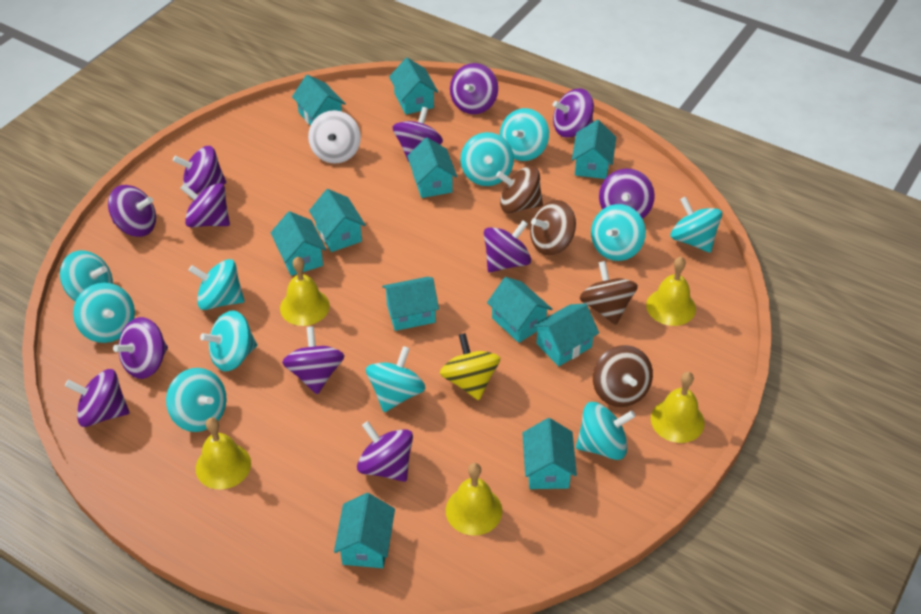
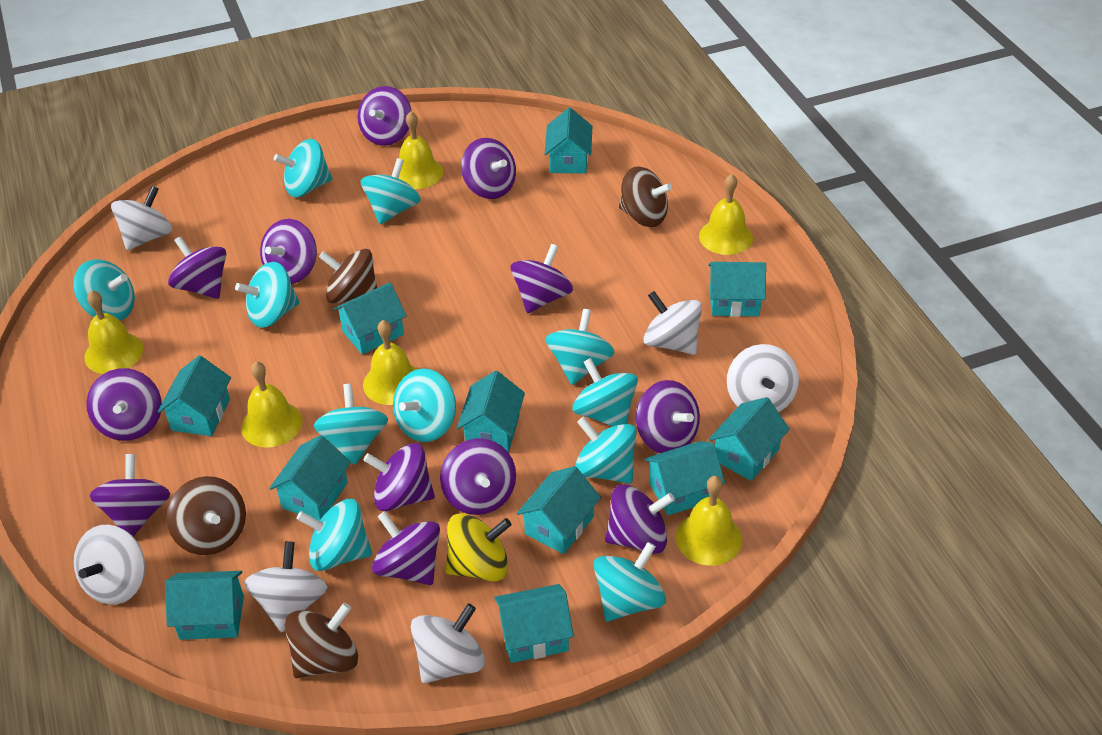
white spinning top: [308,110,361,164] = 1 -> [74,525,145,605] [111,186,172,250] [244,541,328,632] [411,603,485,683] [643,291,702,355] [727,344,799,412] = 6
yellow bell: [196,417,251,490] [280,257,330,326] [446,463,502,536] [646,257,696,326] [651,372,705,443] = 5 -> [84,290,143,374] [241,361,303,448] [363,320,417,405] [398,111,443,189] [676,476,742,566] [699,174,753,255] = 6

